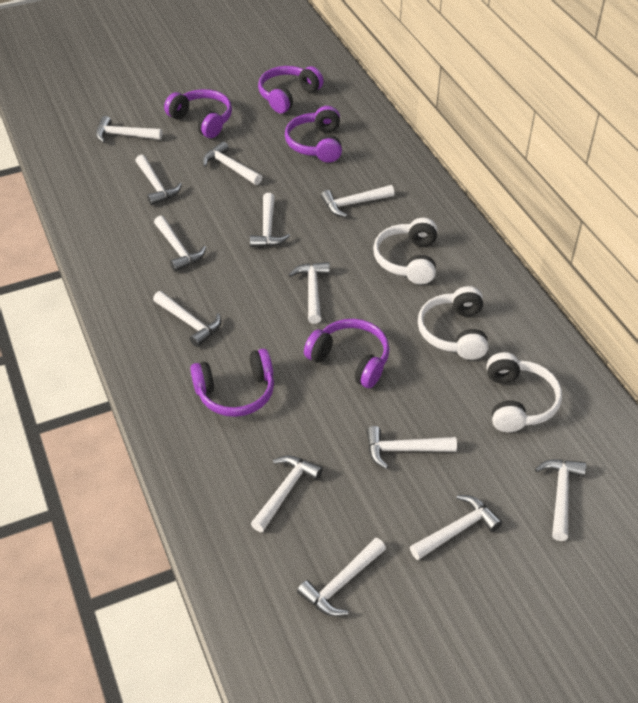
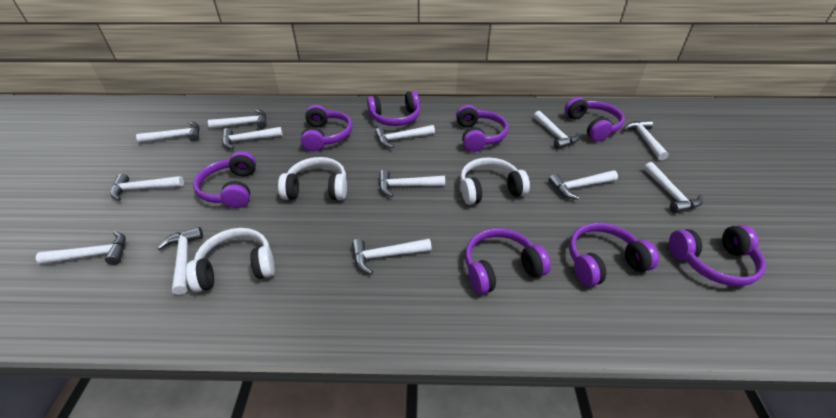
purple headphones: [164,89,232,138] [190,349,274,417] [258,66,324,113] [285,106,342,163] [304,319,389,388] = 5 -> [193,151,256,208] [301,105,352,151] [367,91,420,126] [456,104,508,152] [465,228,551,294] [565,97,625,141] [569,222,659,287] [669,225,765,286] = 8

